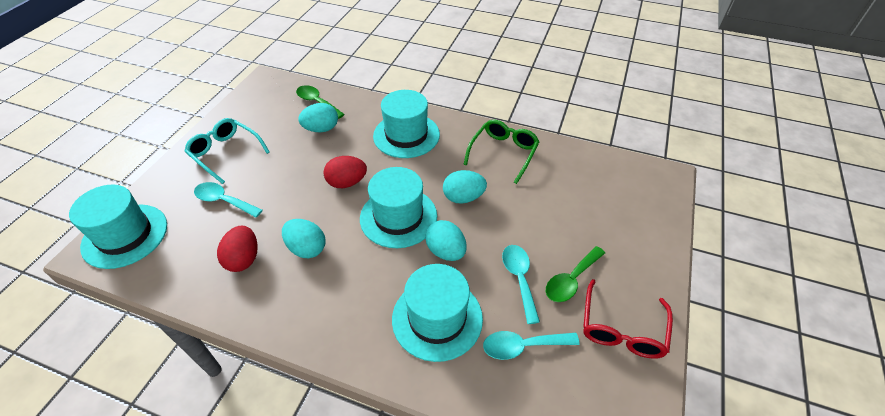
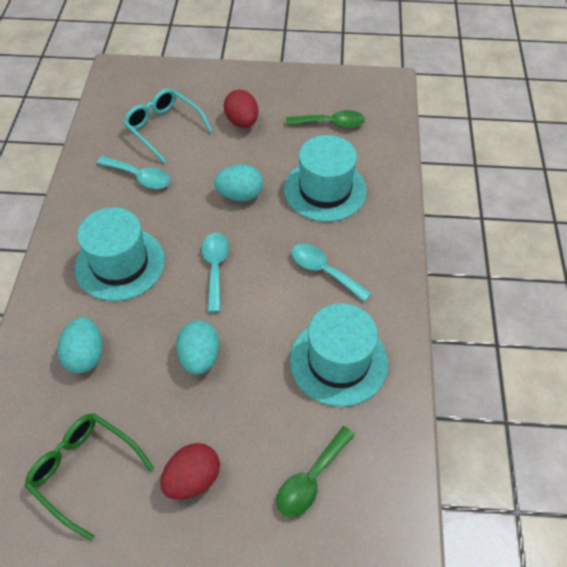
red glasses: [583,279,673,359] = 1 -> none = 0
turquoise egg: [282,219,325,258] [298,103,338,132] [425,220,467,261] [443,170,487,204] = 4 -> [58,317,103,373] [176,321,219,375] [214,164,263,201] = 3
turquoise hat: [69,185,167,269] [360,167,437,248] [373,90,440,158] [392,264,483,362] = 4 -> [75,207,165,301] [284,135,367,222] [290,303,388,407] = 3

